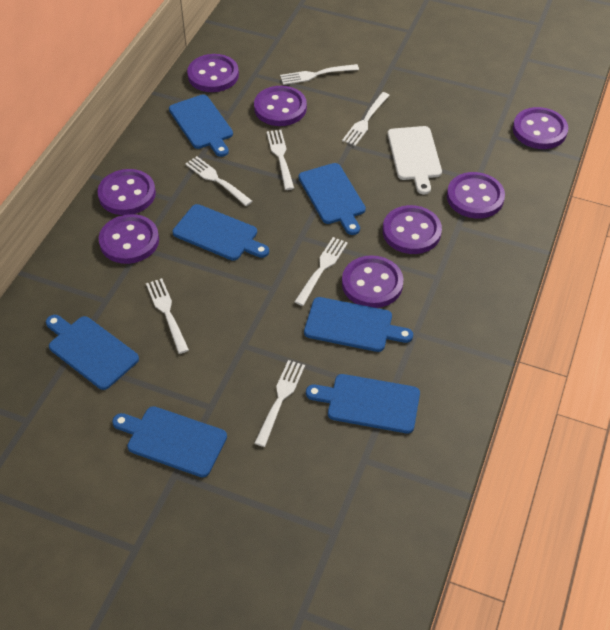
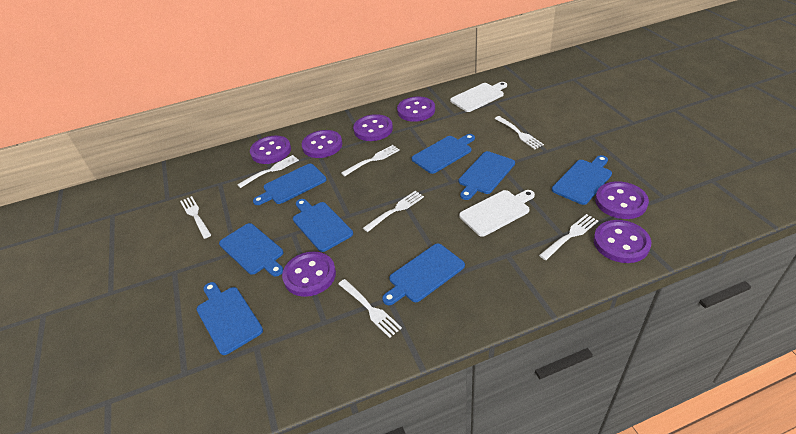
blue cutting board: [46,315,139,390] [112,406,227,478] [169,94,233,157] [173,204,269,261] [299,163,366,235] [304,297,413,352] [306,374,420,434] = 7 -> [196,282,263,355] [219,223,283,277] [253,164,326,205] [293,199,353,252] [382,244,465,305] [412,134,475,174] [459,151,515,200] [552,155,612,205] = 8
purple button: [97,169,156,215] [99,214,159,264] [187,54,239,92] [254,86,307,126] [342,255,403,308] [383,205,442,254] [447,172,505,218] [513,107,568,149] = 8 -> [250,136,291,164] [282,252,336,297] [302,130,342,158] [353,114,393,141] [397,97,435,122] [593,220,651,263] [595,181,649,219] = 7
white cutting board: [388,126,442,194] = 1 -> [450,82,507,112] [459,190,535,237] = 2

